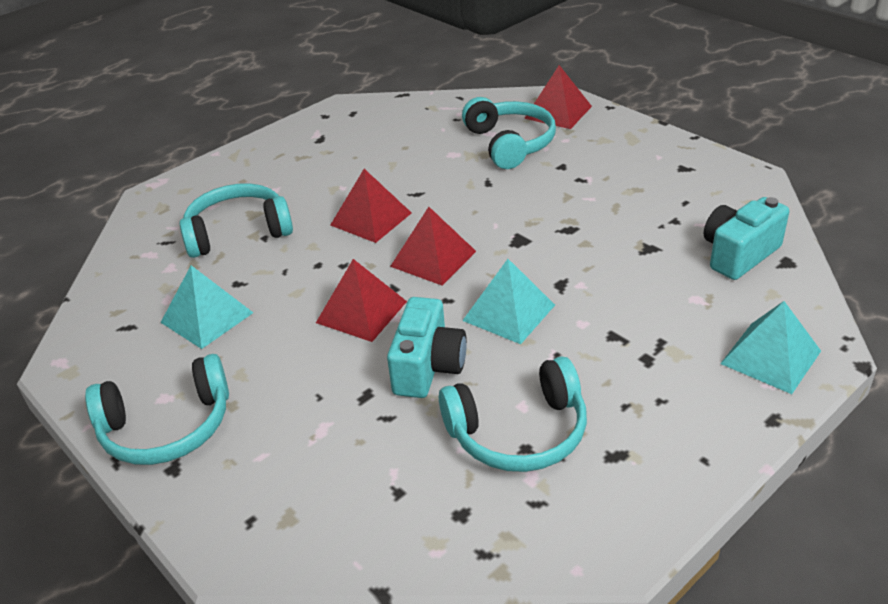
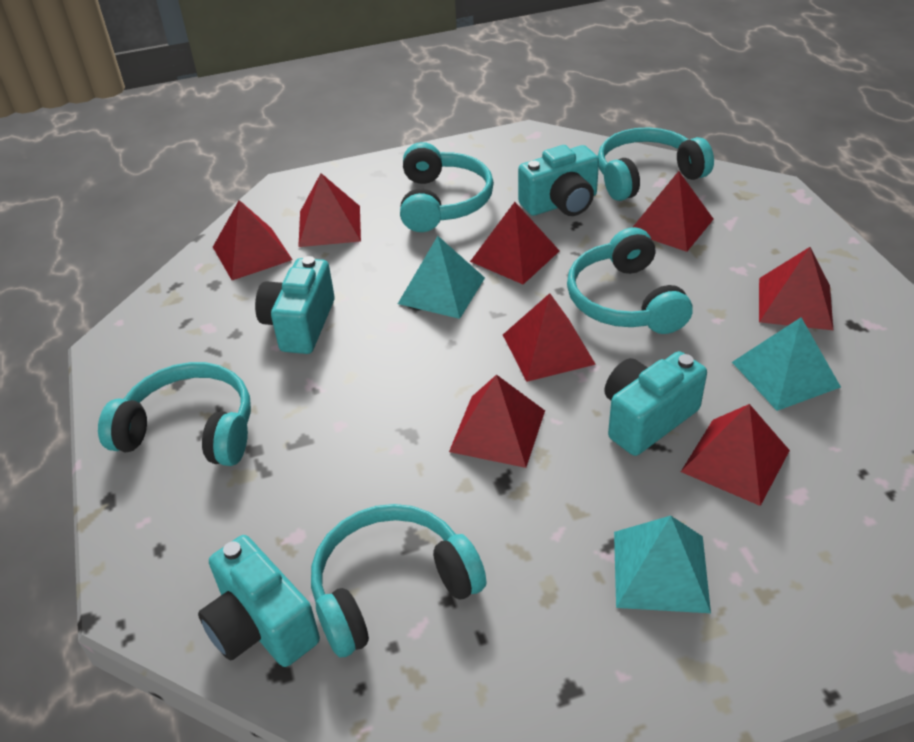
red pyramid: [316,259,407,342] [331,169,412,243] [390,207,476,286] [524,65,592,129] = 4 -> [213,200,292,280] [298,173,361,247] [449,374,545,468] [470,202,560,284] [503,293,596,382] [633,171,714,252] [681,404,790,506] [759,247,834,331] = 8
turquoise camera: [387,297,467,398] [704,197,789,280] = 2 -> [198,535,320,667] [255,256,335,354] [518,145,599,216] [604,351,707,456] = 4
turquoise headphones: [85,354,229,465] [179,183,293,258] [439,356,587,472] [462,97,556,169] = 4 -> [98,362,251,466] [311,504,486,657] [400,142,494,232] [567,227,693,334] [598,127,714,201] = 5

